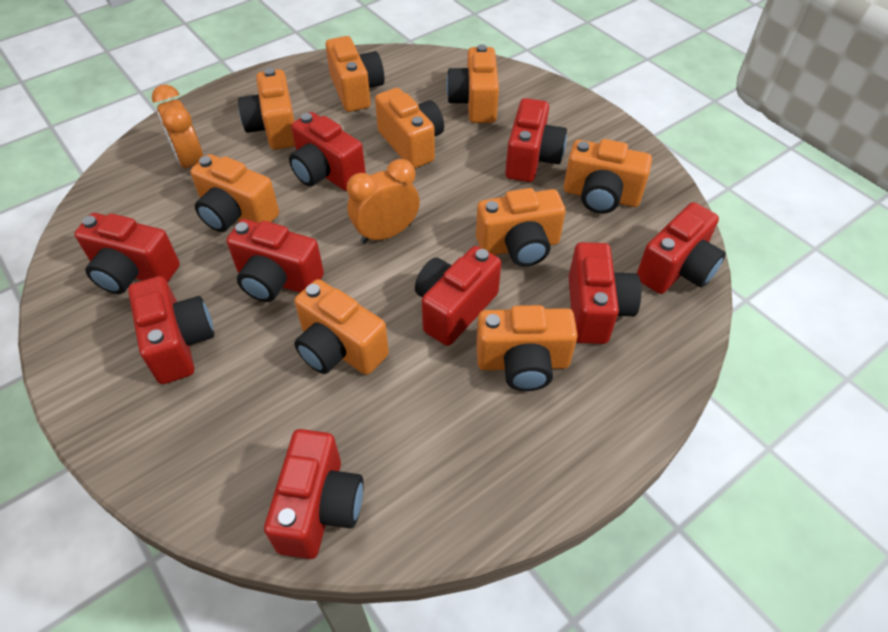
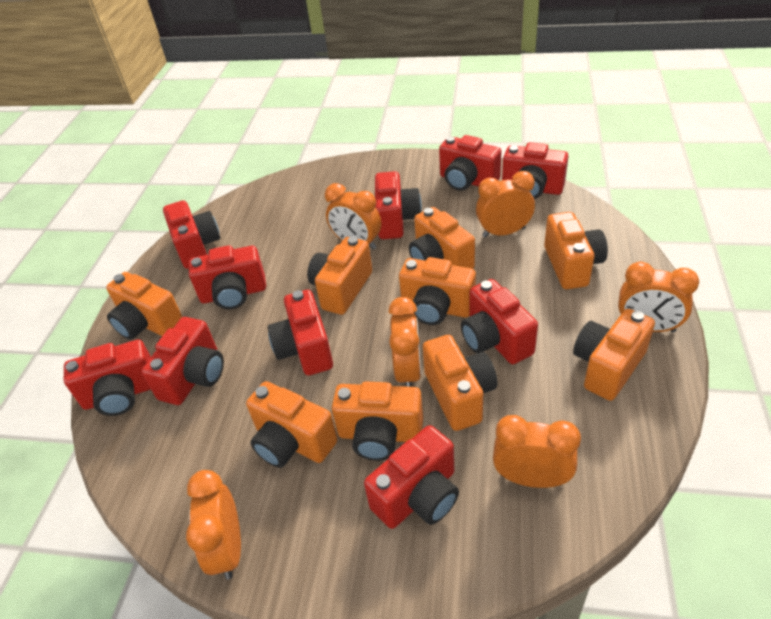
orange clock: [152,84,204,169] [347,159,420,244] = 2 -> [186,470,241,580] [325,183,381,250] [389,297,421,387] [476,171,535,238] [493,415,581,488] [618,262,699,333] = 6
red camera: [74,213,180,294] [128,276,214,384] [226,219,324,302] [264,429,364,559] [289,112,366,191] [415,246,501,346] [505,98,567,182] [569,242,641,344] [637,202,726,294] = 9 -> [64,339,151,416] [142,317,224,405] [163,200,220,269] [189,245,266,309] [268,290,333,376] [364,425,459,529] [375,171,422,239] [439,135,502,191] [461,279,538,364] [502,142,569,199] = 10

